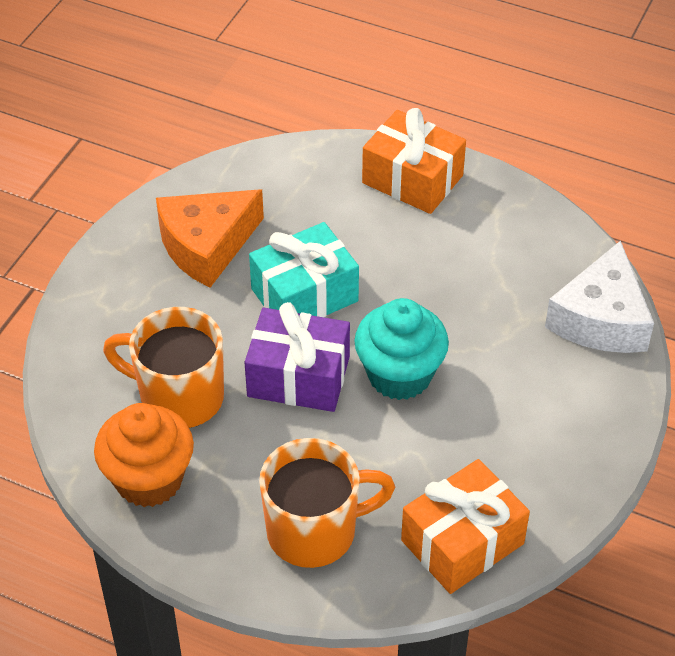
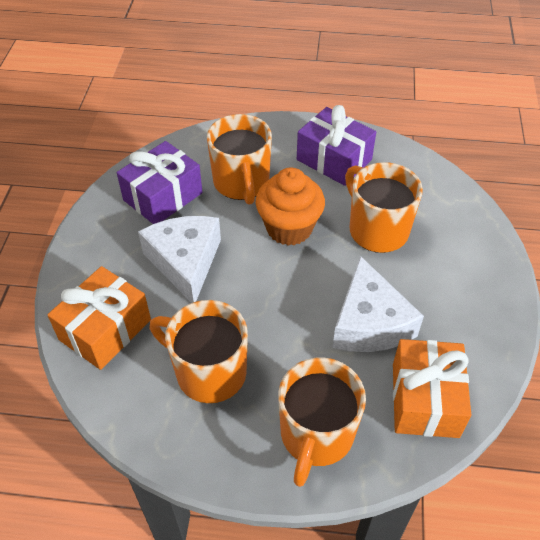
orange cheese: [156,189,264,287] = 1 -> none = 0
orange mug: [103,307,224,428] [259,438,395,568] = 2 -> [150,300,248,403] [207,114,272,205] [278,358,366,487] [345,162,423,253] = 4
purple gift: [245,302,350,412] = 1 -> [117,141,202,224] [297,105,376,186] = 2
turquoise cupcake: [354,298,449,400] = 1 -> none = 0
turquoise gift: [249,222,359,317] = 1 -> none = 0
white cheese: [545,241,654,353] = 1 -> [138,216,221,303] [332,256,424,352] = 2

